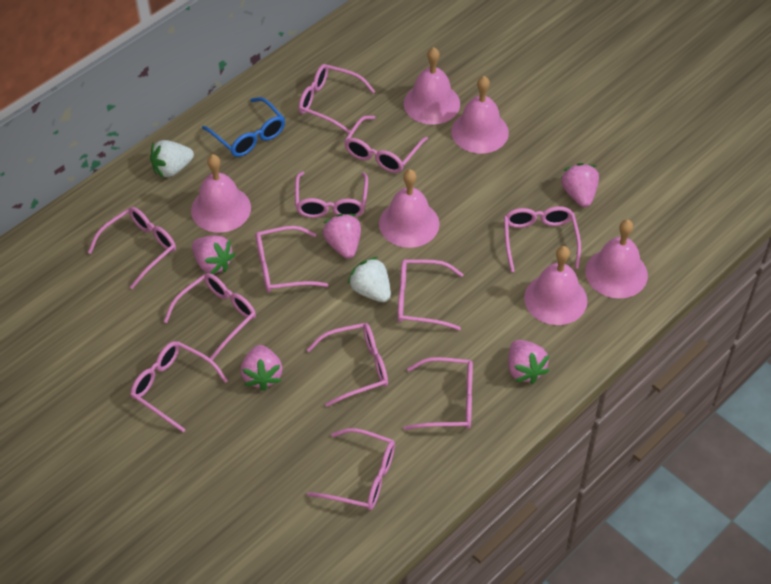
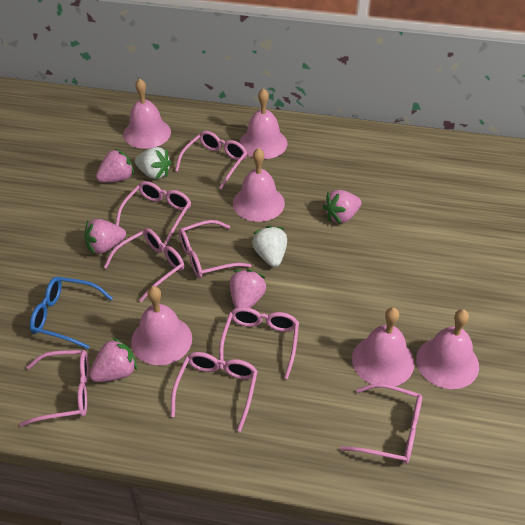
pink glasses: [88,207,176,289] [130,341,228,432] [164,273,256,360] [256,226,328,293] [295,171,368,218] [299,64,375,133] [306,323,388,407] [307,428,395,510] [344,115,428,173] [398,259,464,330] [404,357,473,430] [504,206,581,272] = 12 -> [20,350,89,427] [104,228,184,302] [116,181,191,245] [171,352,258,432] [175,131,247,190] [179,220,252,278] [219,307,299,379] [340,383,422,464] = 8

